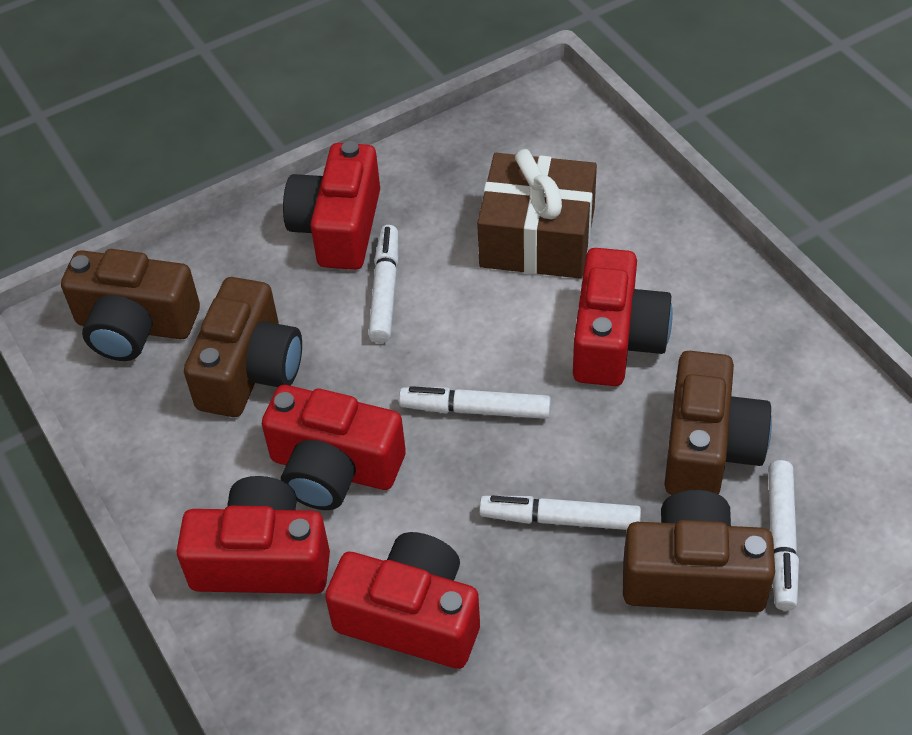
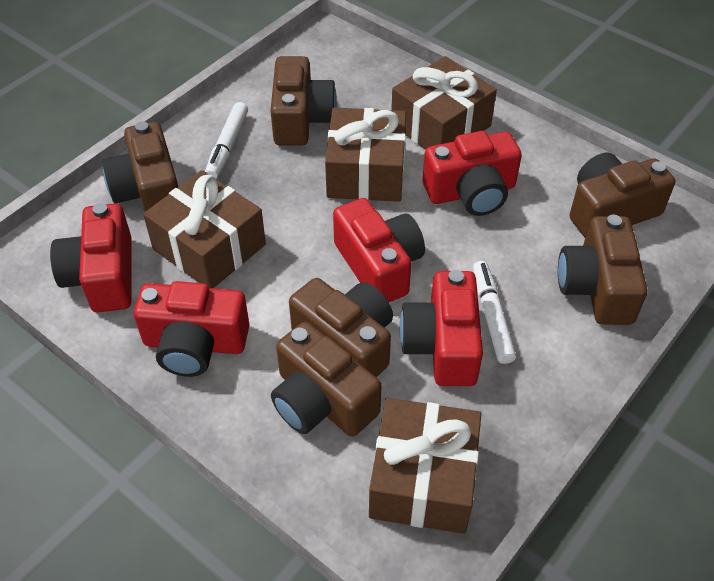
brown camera: [61,249,200,361] [184,277,302,417] [623,490,775,612] [664,351,772,495] = 4 -> [102,121,178,212] [271,56,337,146] [271,322,382,437] [289,278,393,377] [558,214,647,325] [570,153,675,238] = 6
brown gift: [477,149,597,279] = 1 -> [143,170,266,288] [325,108,406,202] [369,398,481,534] [391,56,497,150] = 4
white marker: [368,225,399,343] [399,386,551,419] [479,496,641,530] [768,460,799,610] = 4 -> [205,102,248,178] [473,261,516,364] = 2

